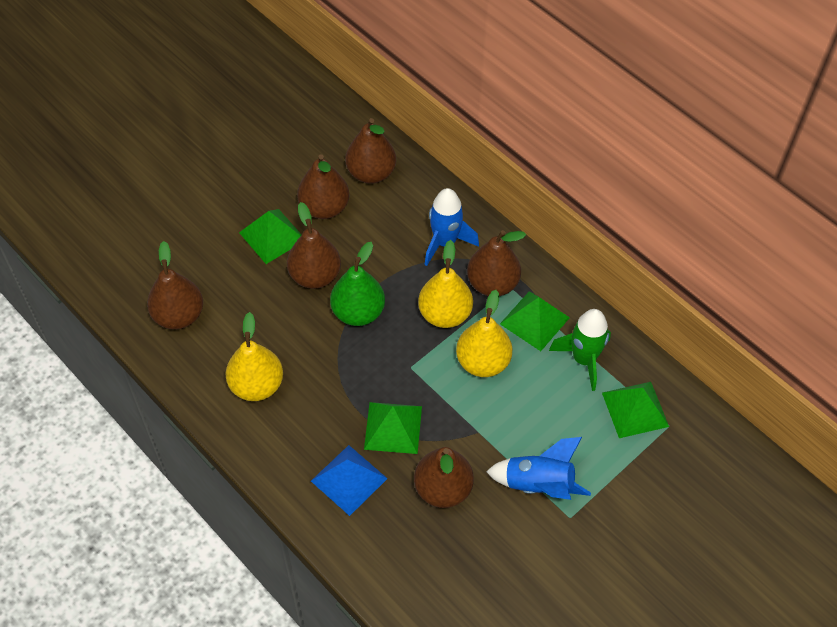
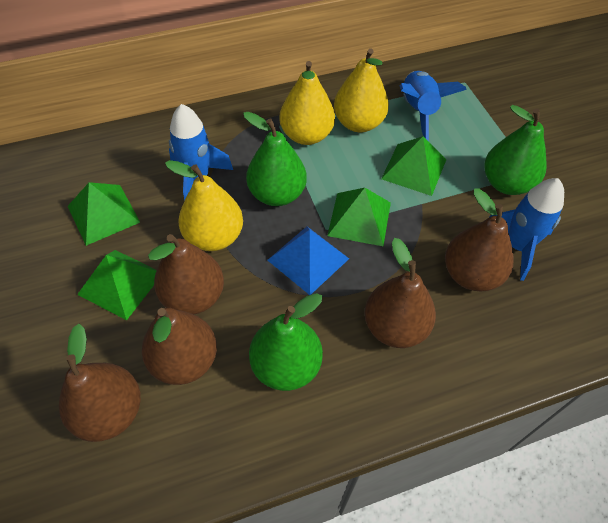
blue rocket: [424,188,479,266] [486,437,591,500] = 2 -> [169,104,233,201] [400,71,467,141] [490,178,564,281] = 3
brown pear: [147,241,203,329] [287,202,341,289] [297,154,349,219] [345,118,396,184] [414,447,474,508] [467,230,526,296] = 6 -> [59,324,141,442] [142,308,217,385] [148,234,224,314] [364,238,436,348] [445,188,513,291] = 5
green pear: [330,242,385,326] = 1 -> [243,112,307,206] [249,293,323,391] [484,105,547,195] = 3
green rocket: [549,309,611,391] = 1 -> none = 0

